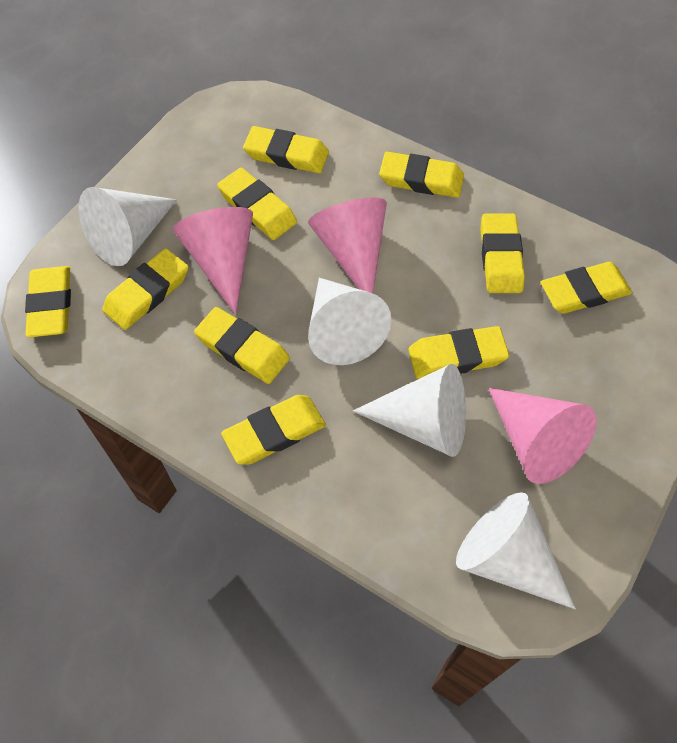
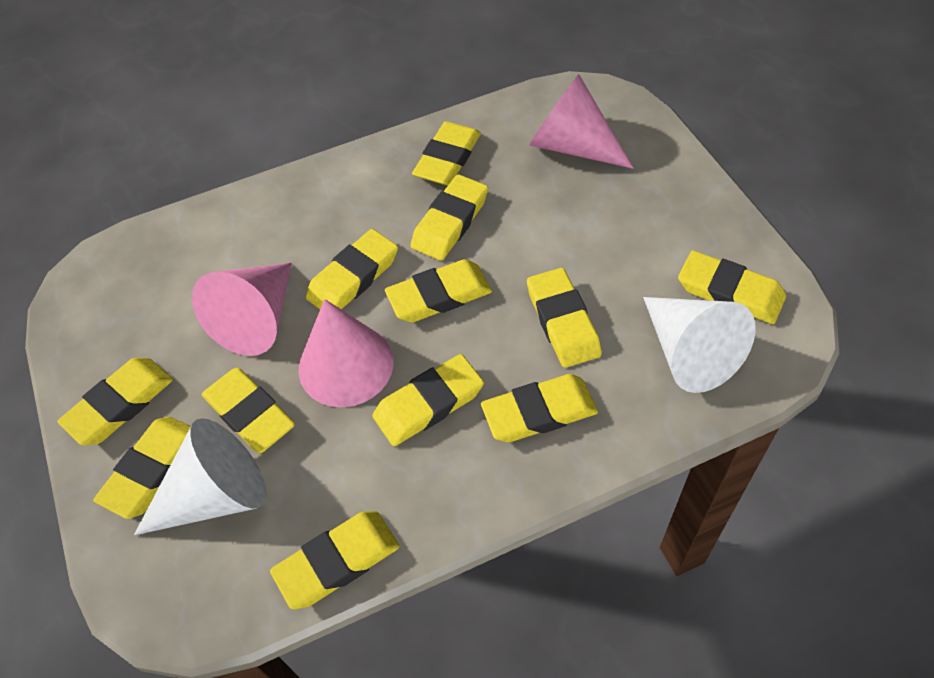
white cone: [78,187,177,266] [308,278,391,365] [353,364,466,457] [456,492,576,609] = 4 -> [134,418,267,535] [643,297,756,393] = 2
yellow eraser: [25,266,71,338] [102,248,189,330] [194,307,290,384] [217,168,297,240] [221,395,326,464] [243,126,329,173] [379,152,464,198] [409,326,509,379] [481,214,525,293] [541,262,632,314] = 10 -> [57,358,173,445] [93,417,191,519] [202,368,295,453] [270,511,399,609] [305,229,398,309] [373,354,484,446] [385,259,492,322] [411,175,488,261] [412,121,481,185] [481,374,598,442] [527,268,602,368] [678,250,786,324] = 12

